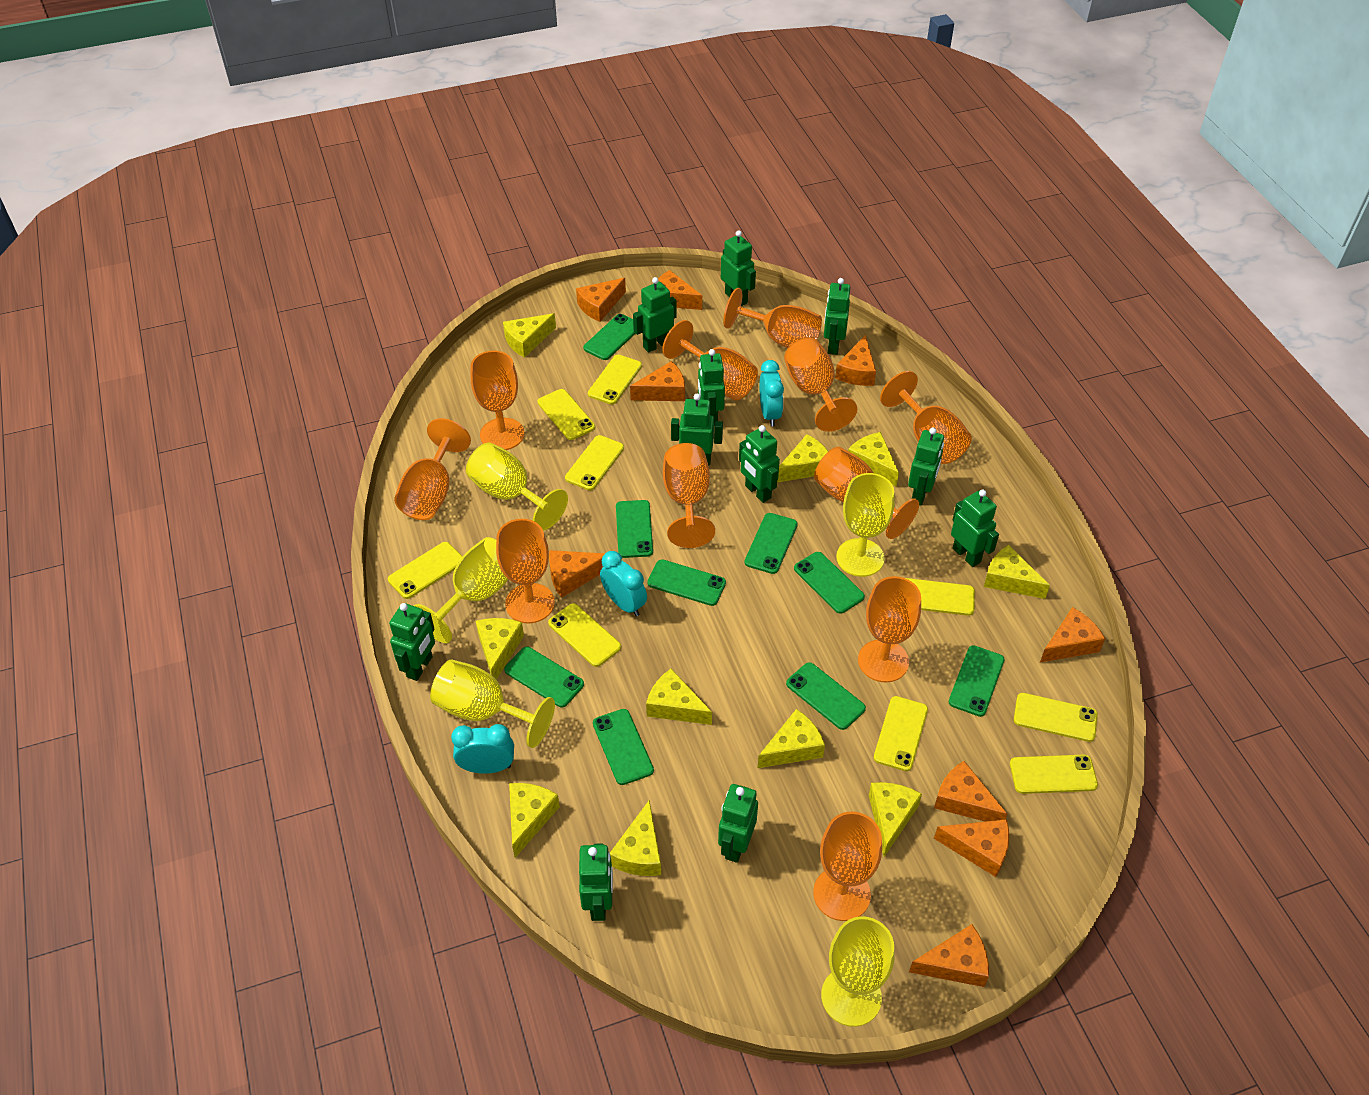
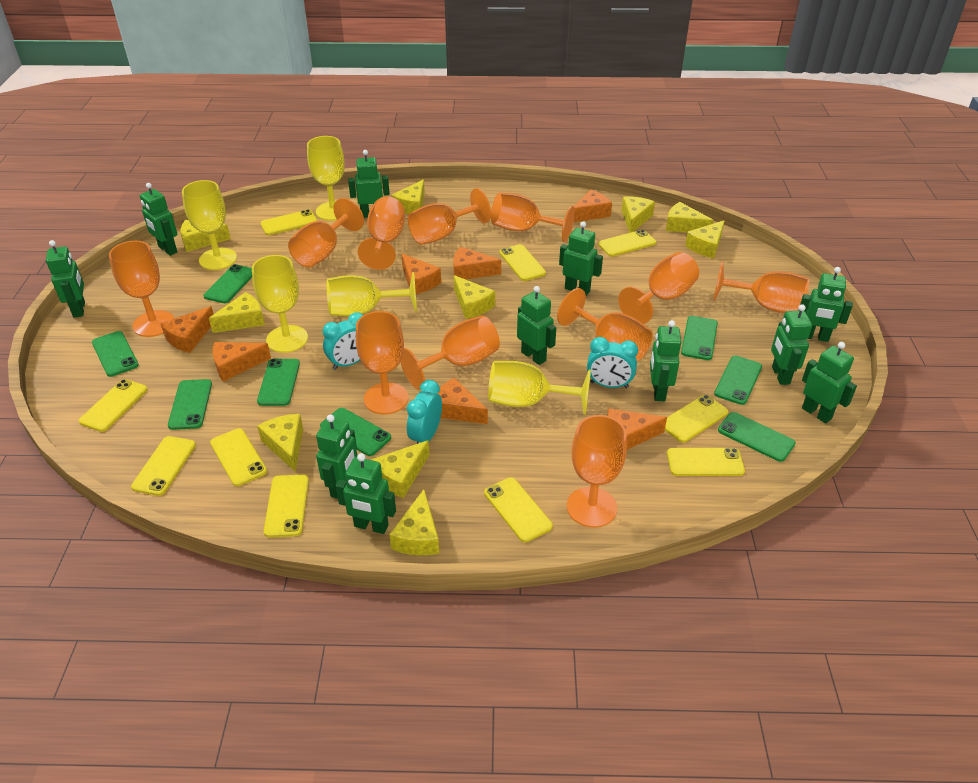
green phone: [504,647,584,708] [583,314,636,360] [593,709,654,785] [616,500,653,558] [647,559,726,606] [745,513,798,574] [786,662,866,730] [794,552,865,614] [949,645,1005,717] = 9 -> [92,331,139,377] [168,379,212,430] [203,264,252,303] [257,359,300,406] [320,408,391,456] [681,316,718,360] [714,356,762,405] [718,412,795,462] = 8
orange cheese: [549,550,605,598] [576,278,626,322] [630,361,685,401] [658,270,702,310] [835,335,876,386] [909,924,989,987] [934,761,1007,822] [934,819,1009,877] [1040,607,1105,663] = 9 -> [161,306,213,353] [212,342,271,382] [401,253,441,294] [438,378,488,424] [453,247,501,280] [574,190,612,222] [607,408,667,450] = 7
yellow phone: [388,542,463,599] [538,389,595,440] [548,603,621,667] [565,435,624,491] [588,355,642,405] [874,696,928,771] [906,578,975,616] [1010,755,1098,794] [1014,693,1098,742] = 9 -> [79,379,148,432] [131,436,196,496] [210,428,267,486] [260,209,318,235] [264,475,309,537] [484,477,553,542] [499,244,546,281] [598,229,656,257] [665,395,728,443] [667,448,745,476] = 10

